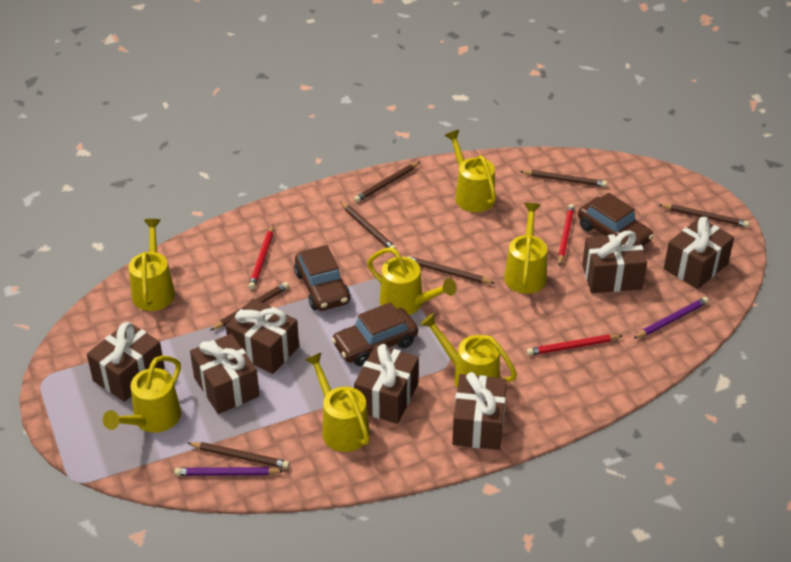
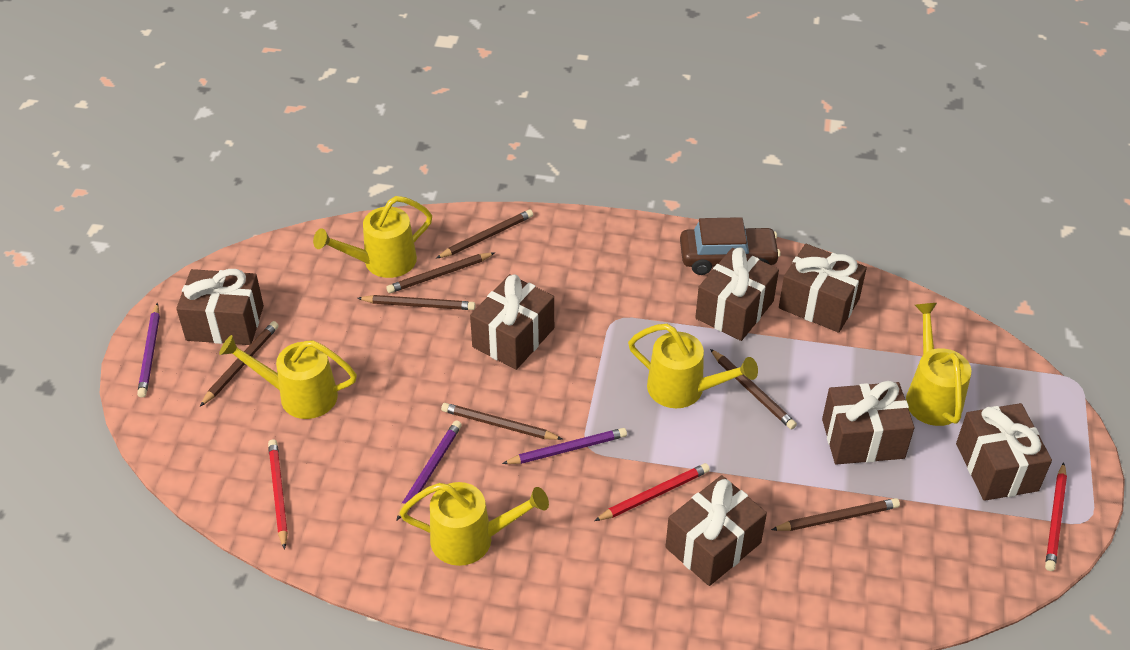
brown car: [294,245,350,311] [331,302,418,366] [578,193,654,246] = 3 -> [680,217,781,275] = 1
purple pencil: [174,467,284,476] [633,297,709,339] = 2 -> [137,303,160,398] [396,420,462,521] [502,428,627,464] = 3
yellow watering can: [103,356,181,433] [129,219,175,311] [305,352,370,452] [367,247,457,315] [420,313,517,388] [445,130,496,212] [504,203,547,294] = 7 -> [219,335,357,419] [313,196,432,278] [400,482,549,566] [628,324,758,408] [906,303,971,426] = 5

